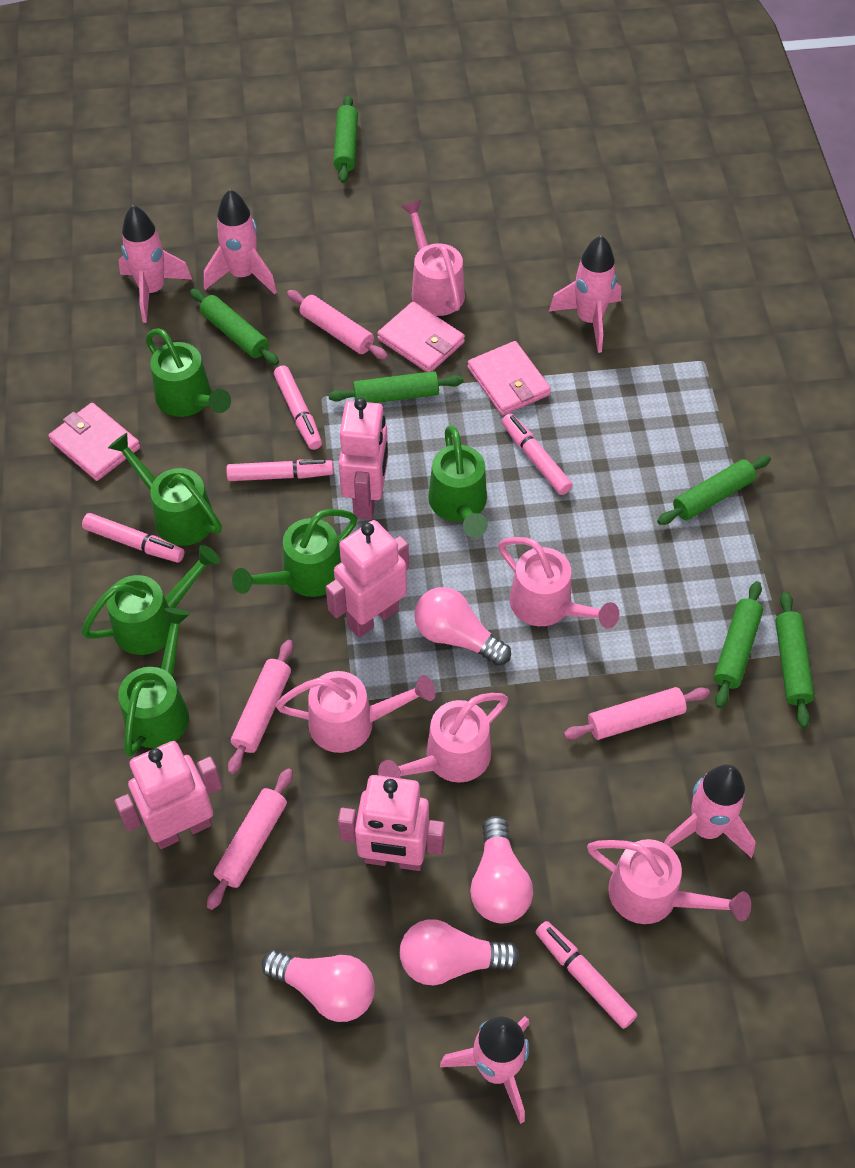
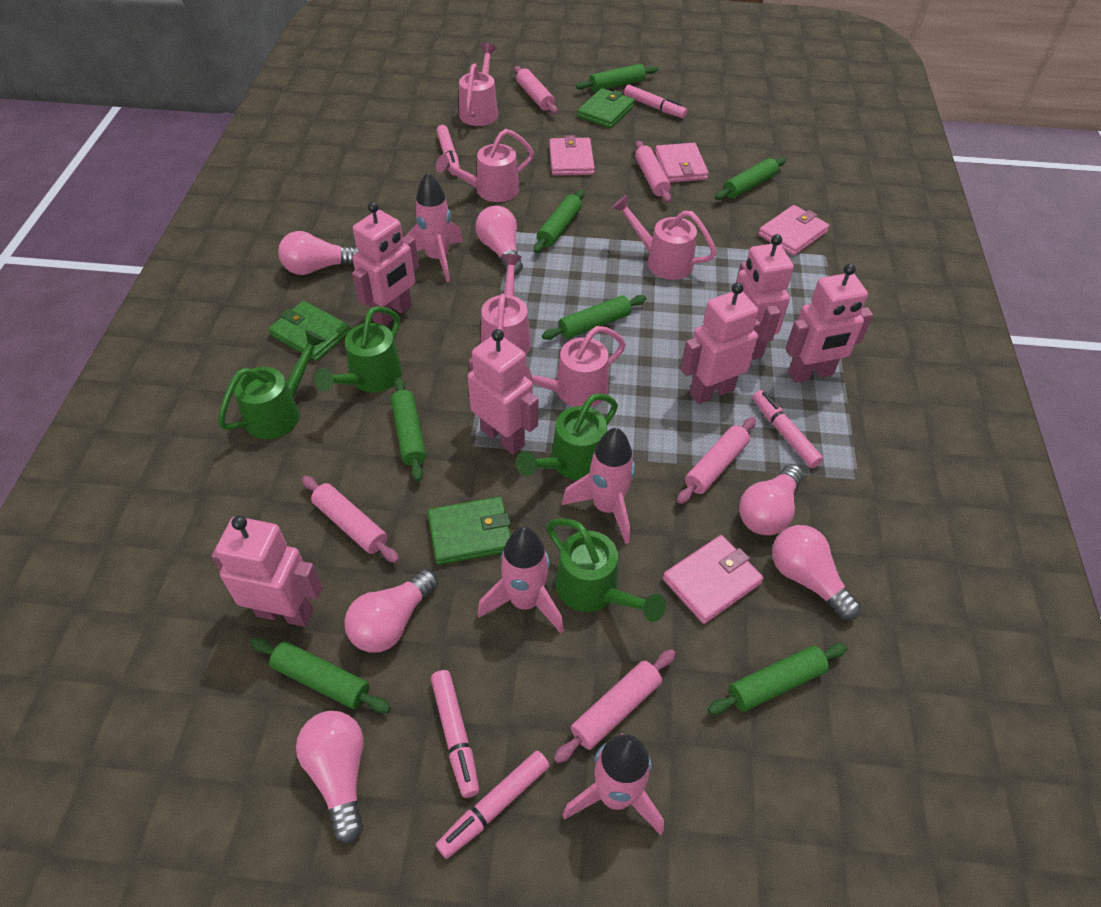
green rolling pin: [190,289,279,365] [328,371,463,403] [333,95,358,183] [657,455,771,525] [714,581,763,708] [775,591,815,728] = 6 -> [251,638,391,713] [391,378,426,482] [533,190,585,253] [542,295,647,340] [576,64,658,92] [708,643,847,715] [715,157,786,200] = 7
green wallet: none = 0 -> [268,301,350,361] [428,497,511,565] [577,88,635,128] = 3
green watering can: [81,545,220,655] [108,433,222,546] [118,608,190,757] [145,328,231,417] [232,509,357,597] [428,426,488,538] = 6 -> [218,330,326,439] [314,306,402,392] [516,393,618,480] [546,519,666,622] = 4
pink light bulb: [261,950,375,1022] [400,920,520,985] [414,587,511,666] [470,816,533,923] = 4 -> [278,231,359,275] [296,711,363,843] [345,569,438,653] [476,206,523,275] [739,464,804,535] [772,525,861,620] = 6
pink robot: [114,741,222,849] [326,520,409,638] [338,775,445,871] [339,398,388,520] = 4 -> [211,515,323,627] [352,202,419,326] [468,329,538,454] [681,282,761,404] [736,234,794,360] [785,264,873,382] = 6
pink rocket: [119,205,192,323] [204,189,277,295] [440,1016,529,1124] [549,235,621,353] [664,765,756,858] = 5 -> [407,172,463,282] [477,527,564,633] [562,427,635,544] [562,733,664,835] = 4
pink rolling pin: [207,768,293,910] [228,640,293,774] [287,290,388,360] [564,687,710,740] = 4 -> [302,476,399,563] [514,66,558,114] [554,649,676,763] [635,141,671,203] [677,417,756,504] = 5
pink wallet: [48,402,140,481] [377,302,465,372] [467,341,551,415] = 3 -> [549,135,595,176] [655,143,709,183] [663,535,764,624] [758,205,829,256] = 4

